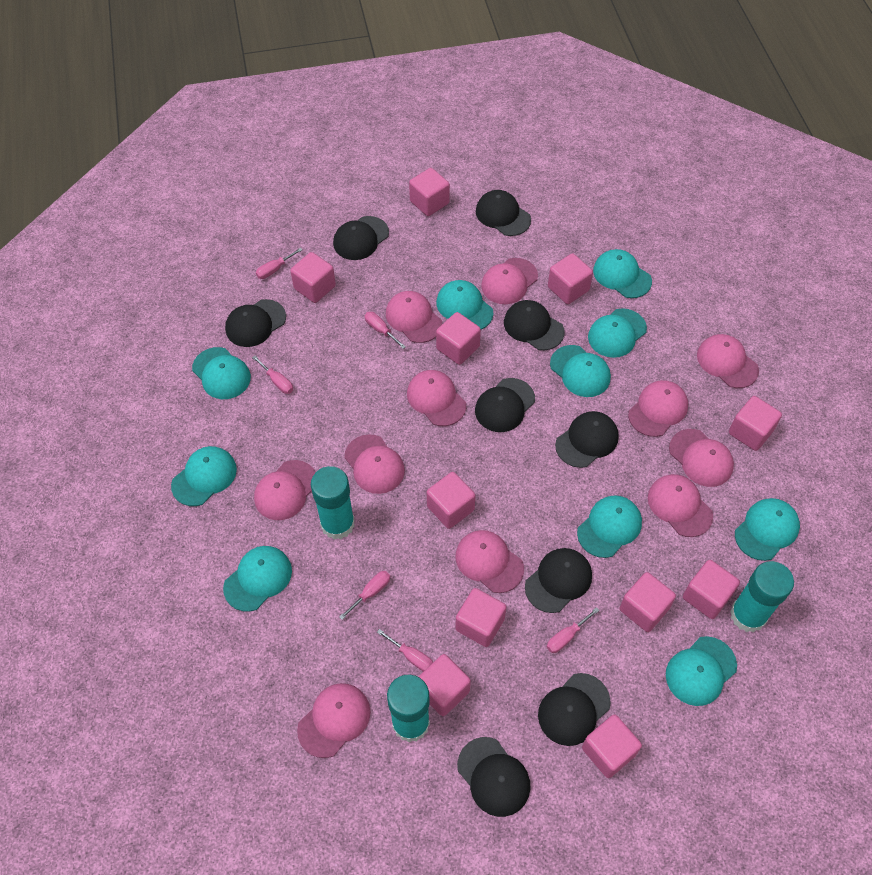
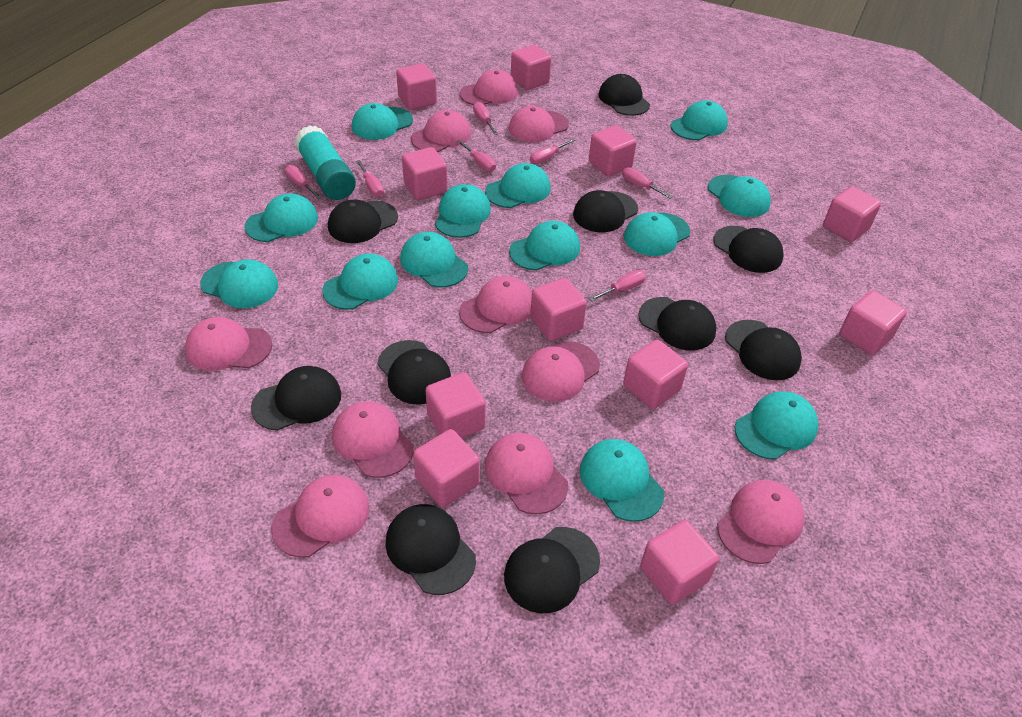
black cap: [225,299,286,347] [333,216,389,260] [457,737,530,817] [475,378,535,432] [476,190,531,236] [504,300,565,350] [525,548,592,613] [538,673,611,746] [555,411,619,468] = 9 -> [251,366,341,431] [328,200,398,243] [377,340,451,405] [385,504,476,595] [504,527,600,613] [573,190,638,232] [598,74,650,116] [638,297,716,351] [713,226,783,273] [725,320,802,380] = 10
pink cap: [254,460,316,520] [297,683,371,758] [344,434,405,494] [386,291,442,343] [407,370,466,426] [455,530,524,593] [481,258,538,304] [628,380,688,437] [648,474,713,537] [669,429,734,487] [697,334,759,388] = 11 -> [185,317,272,371] [271,475,369,558] [332,402,414,478] [411,110,471,152] [459,276,532,333] [460,70,518,105] [485,433,568,514] [509,106,569,142] [522,341,600,402] [717,480,805,564] = 10
pink screwdriver: [252,356,293,394] [256,248,303,279] [339,571,390,620] [365,312,406,349] [377,629,433,672] [547,607,600,653] = 6 -> [285,165,322,199] [356,160,384,197] [457,140,496,172] [473,102,498,135] [530,139,575,164] [589,270,646,301] [622,168,672,199] = 7
turquoise cap: [171,446,237,506] [192,347,251,399] [223,546,292,612] [436,280,494,329] [550,345,611,397] [577,495,642,558] [588,308,647,358] [593,249,652,298] [666,636,737,706] [735,498,800,561] = 10 -> [200,259,278,308] [245,193,318,242] [322,254,398,310] [352,103,413,140] [400,232,468,287] [435,184,491,238] [485,163,551,208] [509,221,580,271] [580,439,664,522] [624,212,690,256] [670,100,728,140] [708,175,771,217] [734,391,819,460] = 13
turquoise glue stick: [311,466,355,540] [387,675,430,742] [730,561,794,633] = 3 -> [294,125,356,200] = 1

